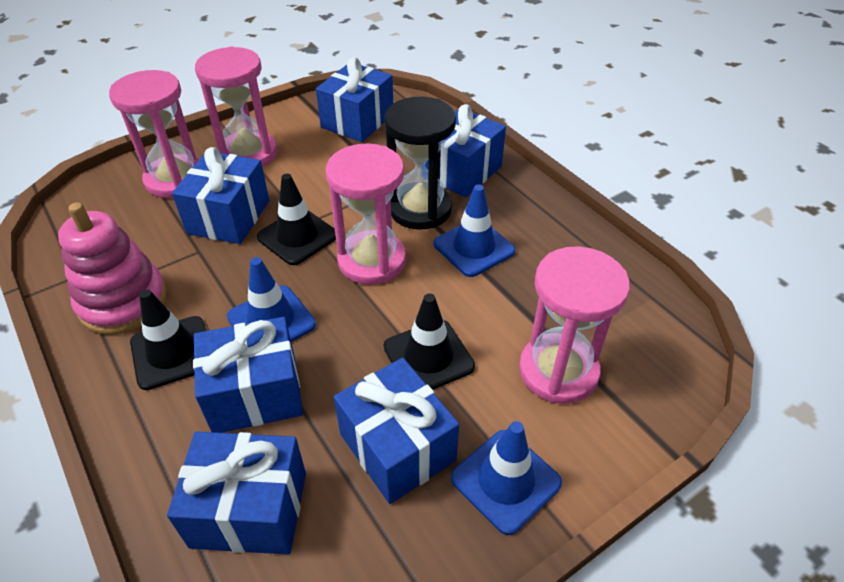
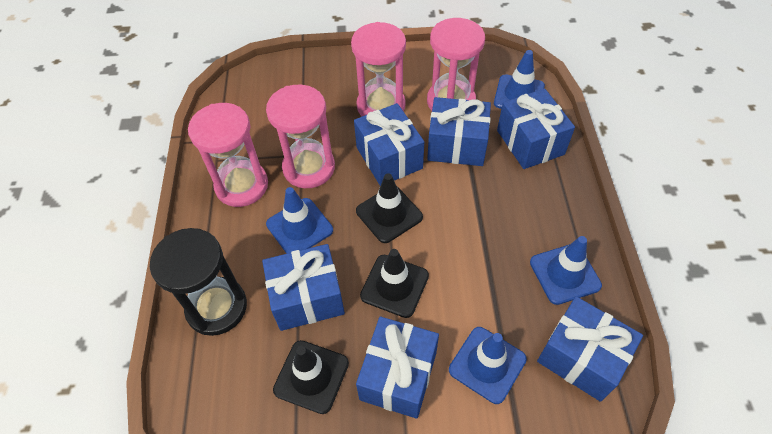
blue traffic cone: [227,257,316,342] [434,185,515,277] [451,421,562,535] = 3 -> [266,187,333,254] [449,327,527,404] [494,50,545,109] [530,236,602,305] = 4
pink stacking toy: [58,202,167,335] = 1 -> none = 0

